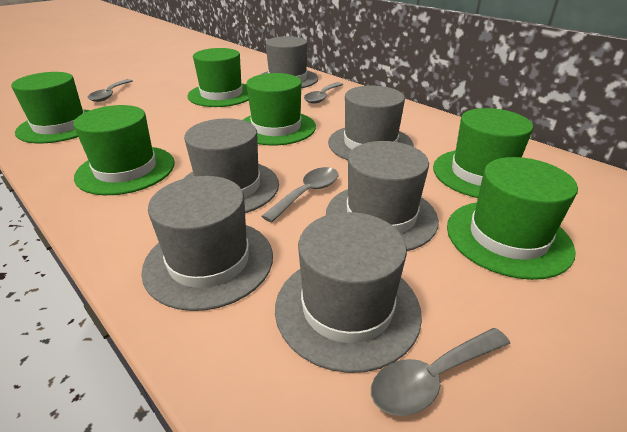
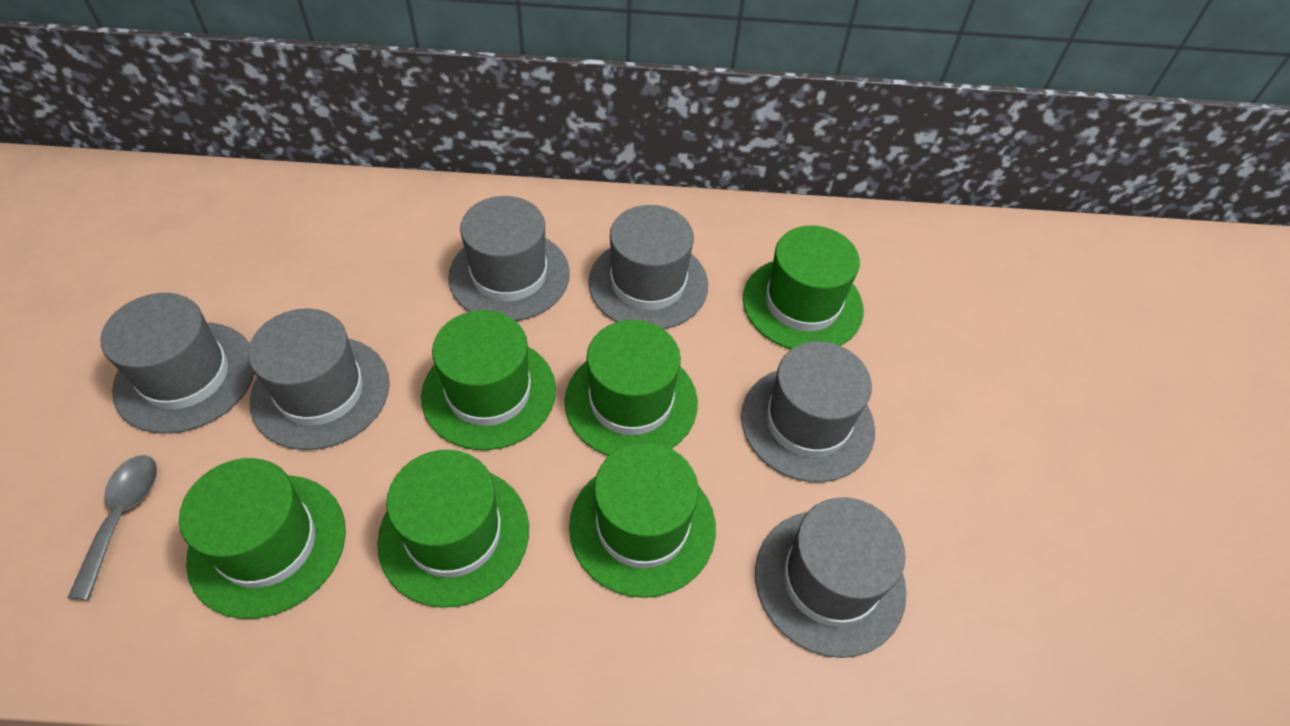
grey spoon: [88,79,133,102] [261,167,338,223] [304,82,343,104] [371,328,510,416] = 4 -> [68,455,157,600] = 1

